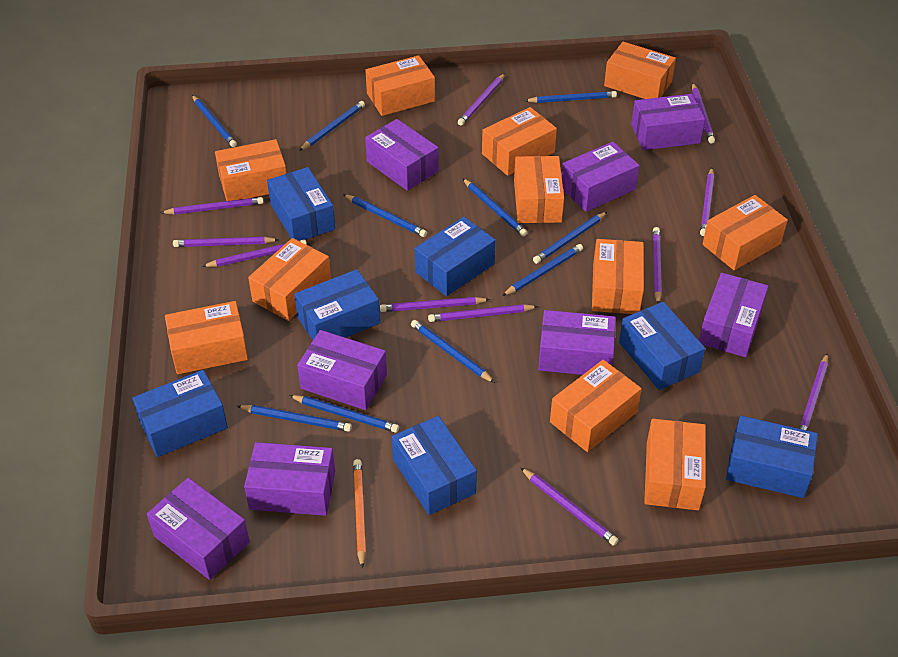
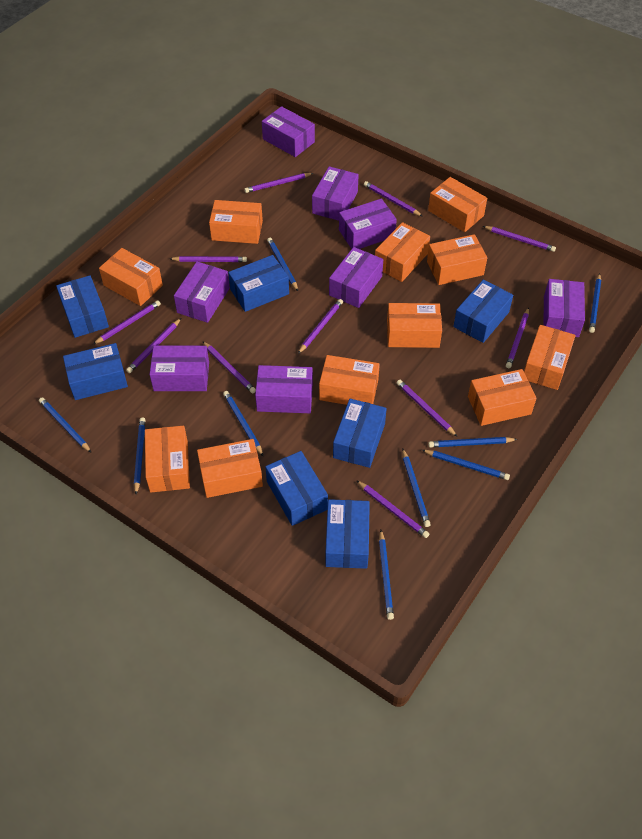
blue pencil: [192,95,237,147] [237,405,352,432] [289,395,399,433] [299,101,365,151] [343,194,427,237] [411,320,495,383] [463,179,528,237] [502,244,583,296] [524,91,617,103] [533,212,607,264] = 10 -> [39,397,91,452] [134,417,146,494] [223,391,264,457] [267,238,298,291] [379,530,394,620] [402,448,431,527] [422,450,510,480] [428,437,517,448] [589,273,601,333] = 9
orange pencil: [353,459,366,569] = 1 -> none = 0

